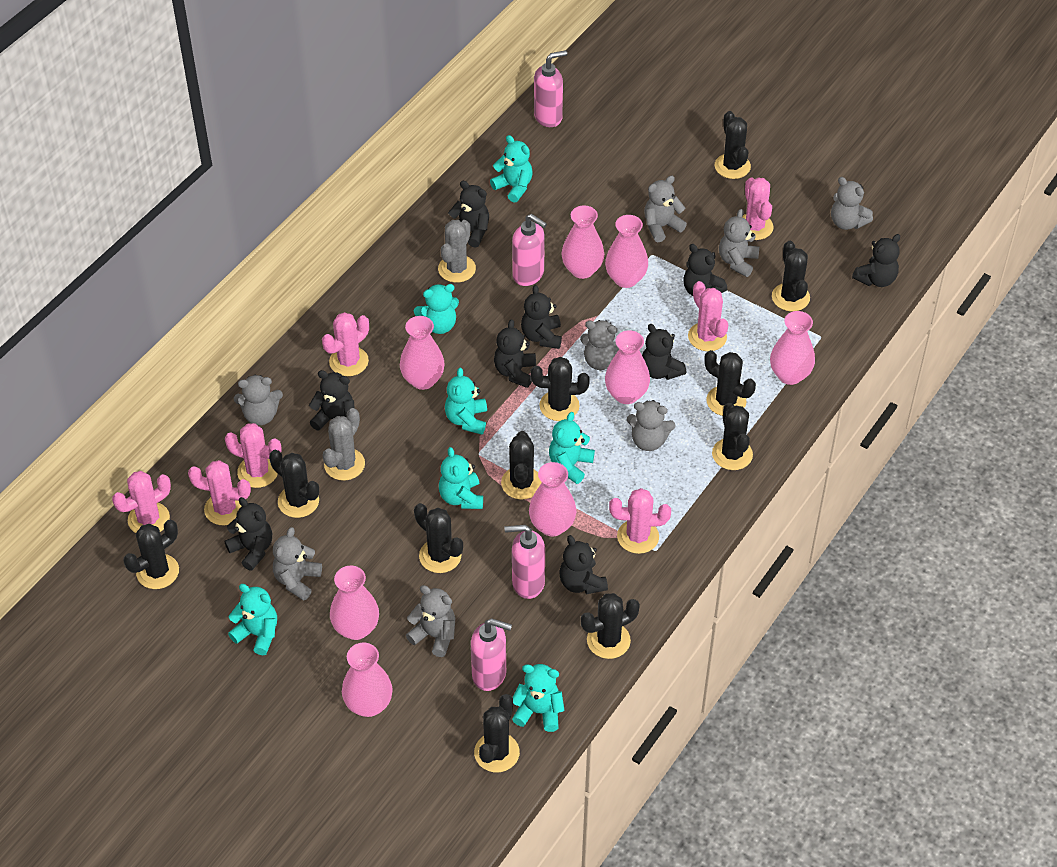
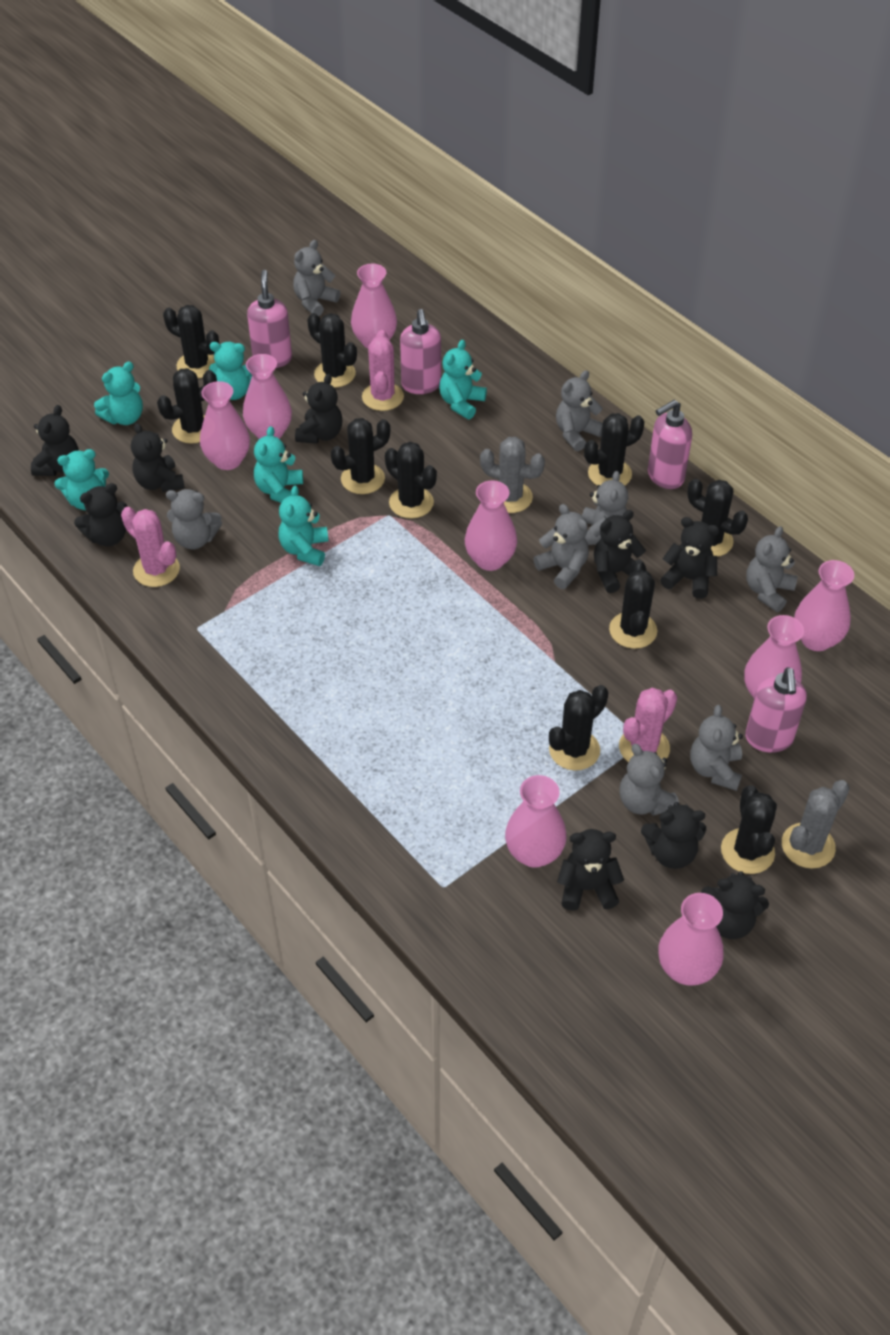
black cactus: [123,520,179,589] [269,450,319,518] [414,503,463,573] [474,694,520,772] [501,431,542,500] [530,357,590,421] [581,593,640,659] [704,350,756,416] [712,403,753,470] [714,111,751,179] [772,241,810,312] = 11 -> [157,368,217,444] [163,305,219,379] [307,313,357,388] [331,418,390,494] [385,442,437,519] [549,685,608,771] [584,413,645,486] [609,559,657,649] [687,479,748,557] [721,785,777,874] = 10
pink cactus: [112,471,171,533] [188,460,251,525] [225,423,282,488] [322,312,369,376] [609,488,671,554] [688,281,728,351] [742,177,774,240] = 7 -> [121,507,180,587] [362,330,404,411] [619,688,677,762] = 3
turquoise teddy bear: [228,584,277,655] [414,284,459,334] [439,447,483,509] [445,368,487,435] [490,135,533,203] [512,664,564,732] [549,412,595,484] = 7 -> [54,449,109,510] [94,362,143,425] [209,342,252,400] [254,426,303,503] [278,485,328,566] [439,340,487,419] = 6

